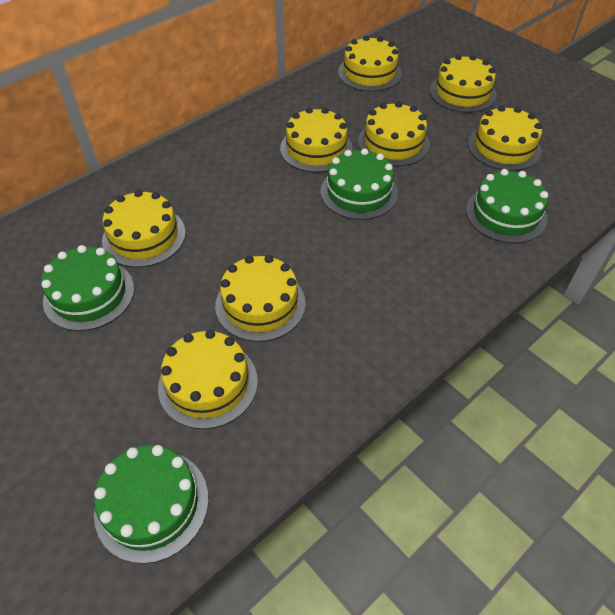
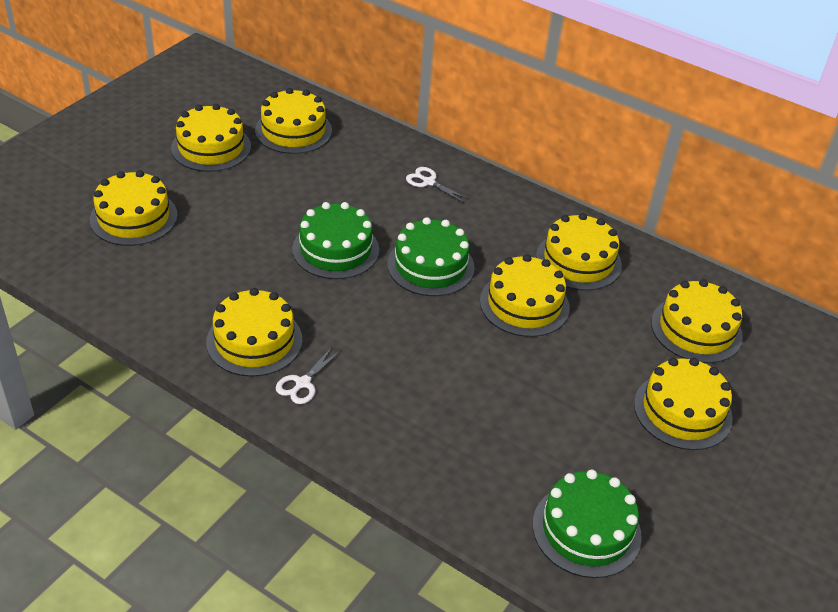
green cake: [41,245,134,331] [94,445,209,564] [321,148,398,220] [466,169,548,243] = 4 -> [292,202,379,279] [387,217,475,296] [533,469,642,578] = 3
white scissors: none = 0 -> [276,346,341,404] [406,167,470,203] = 2

